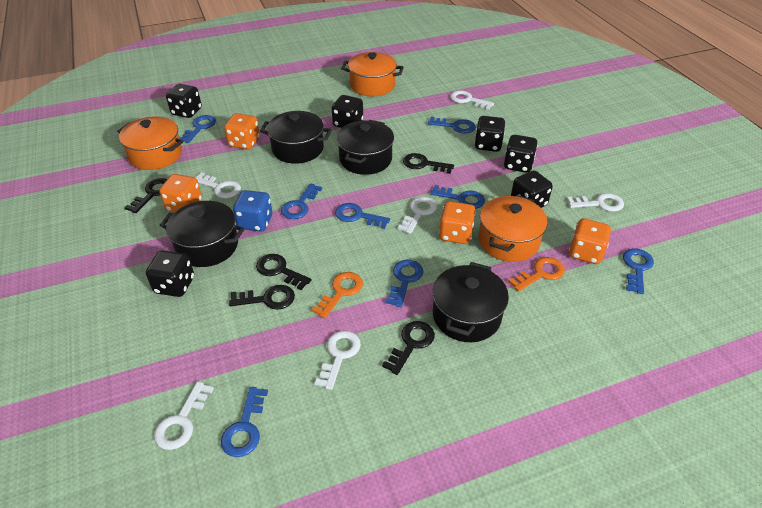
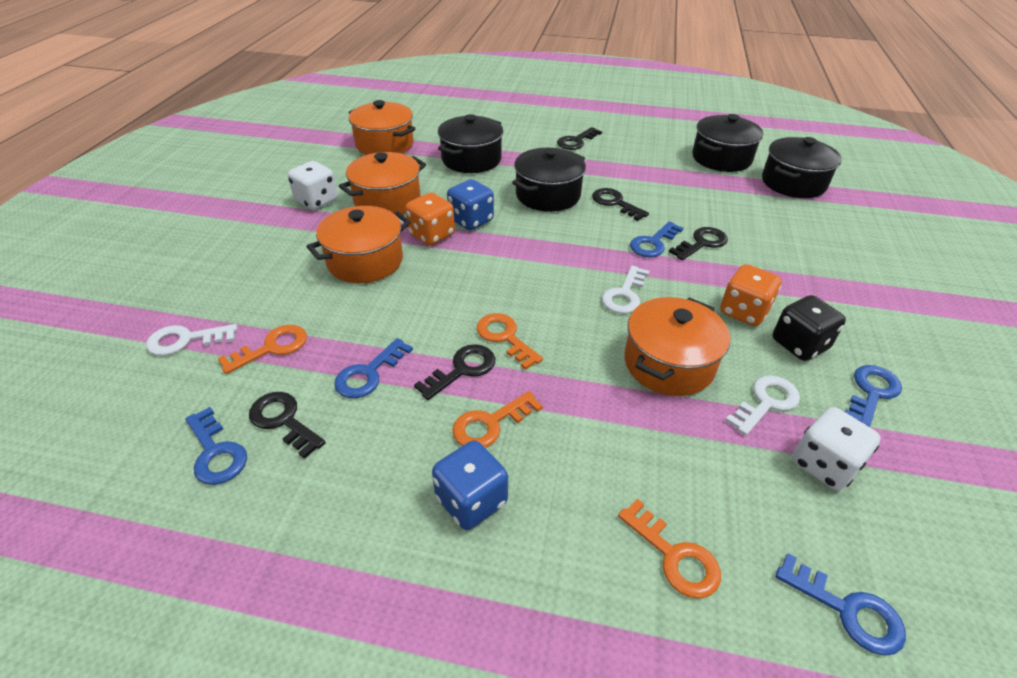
black dice: [146,251,194,297] [166,84,202,118] [332,95,363,128] [474,116,505,152] [504,135,538,173] [511,170,553,208] = 6 -> [773,295,846,361] = 1
blue dice: [233,190,272,232] = 1 -> [432,440,508,530] [447,179,494,230] = 2
blue key: [179,115,216,143] [221,387,268,457] [281,183,322,219] [335,203,390,229] [386,260,424,307] [428,117,476,134] [430,185,485,209] [623,248,654,294] = 8 -> [185,407,247,485] [334,338,413,398] [630,221,684,257] [775,553,906,656] [845,365,902,427] = 5
orange dice: [159,174,202,212] [224,113,260,150] [439,201,476,244] [569,218,611,264] = 4 -> [405,193,455,246] [720,264,782,326] = 2
orange key: [312,272,363,318] [508,257,565,292] = 2 -> [218,325,307,374] [452,391,543,448] [477,313,543,370] [618,499,721,598] = 4
orange pot: [117,116,183,170] [341,52,404,96] [478,195,548,262] = 3 -> [306,206,411,283] [339,152,426,214] [349,100,416,155] [624,297,730,396] = 4
white dice: none = 0 -> [288,161,338,210] [792,407,881,491] = 2
white key: [154,382,214,450] [194,172,241,198] [315,331,361,390] [398,197,437,234] [450,90,494,110] [567,193,624,212] = 6 -> [146,324,237,356] [602,266,650,314] [725,376,800,435] = 3

